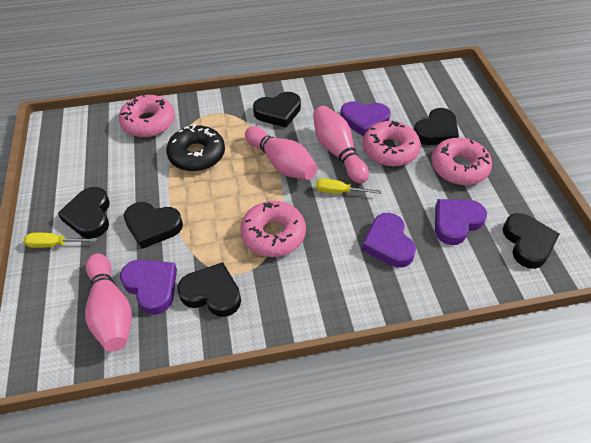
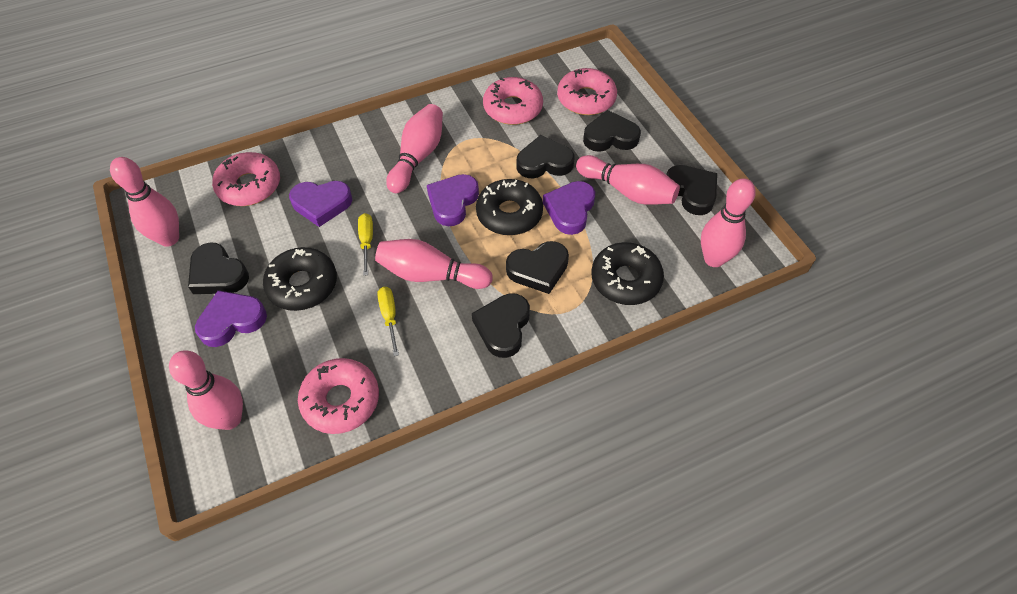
black donut: [166,124,225,172] = 1 -> [263,247,337,311] [476,179,543,235] [591,242,664,305] = 3
pink bowling pin: [85,253,132,352] [245,126,318,180] [313,106,369,184] = 3 -> [110,157,179,247] [169,350,243,430] [375,239,493,289] [386,104,443,193] [576,155,680,205] [701,178,756,267] = 6

